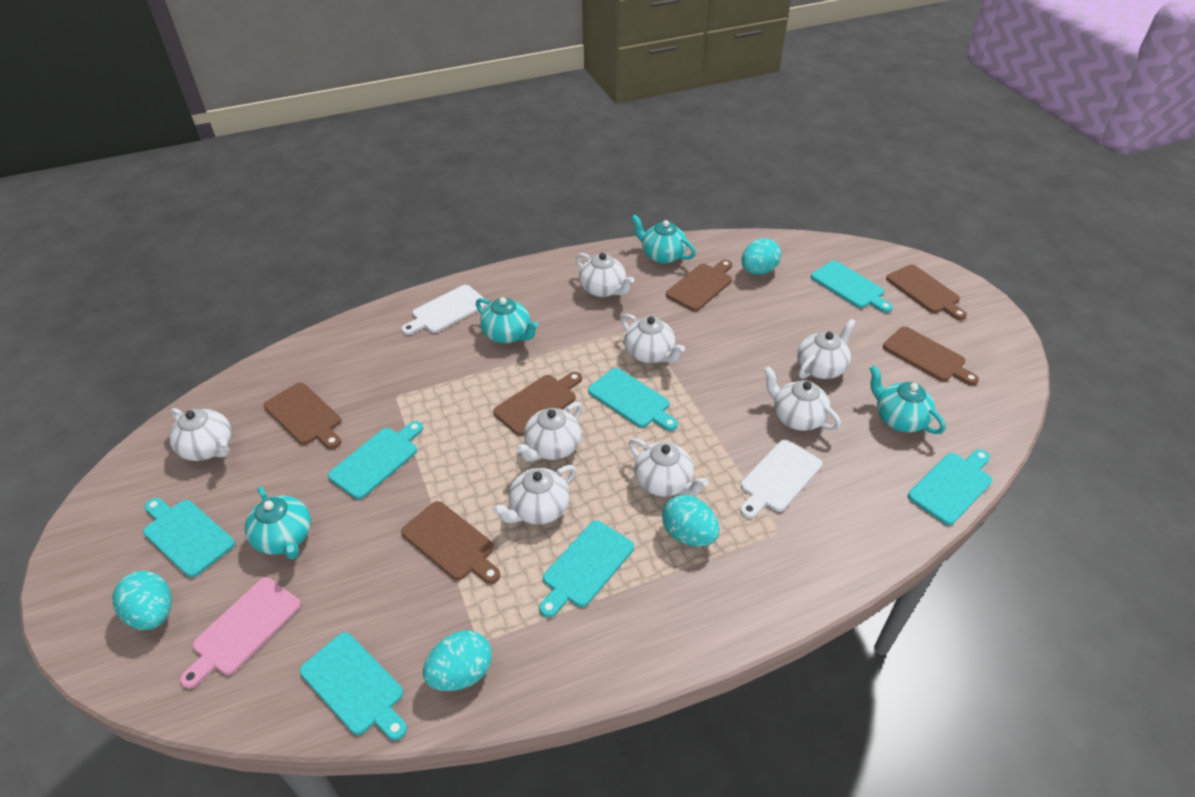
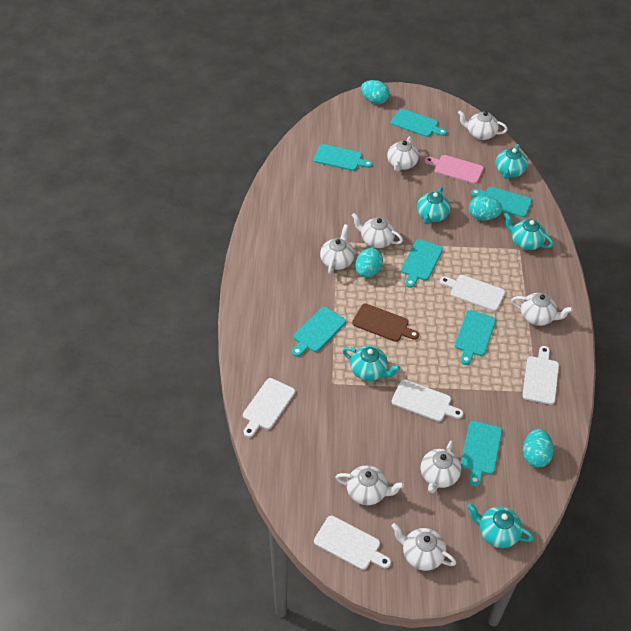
brown cutting board: [264,382,341,449] [401,501,500,584] [493,372,582,436] [666,260,732,311] [883,327,979,385] [886,265,967,320] = 6 -> [352,303,419,342] = 1
turquoise teapot: [245,487,311,559] [476,297,539,343] [631,215,696,264] [869,366,946,434] = 4 -> [343,346,400,381] [417,187,450,224] [467,504,534,548] [496,144,528,179] [504,213,553,250] = 5
white cutting board: [402,285,488,335] [740,440,822,519] = 2 -> [243,378,295,437] [314,516,391,570] [392,379,463,422] [440,275,505,311] [522,346,559,405] = 5

